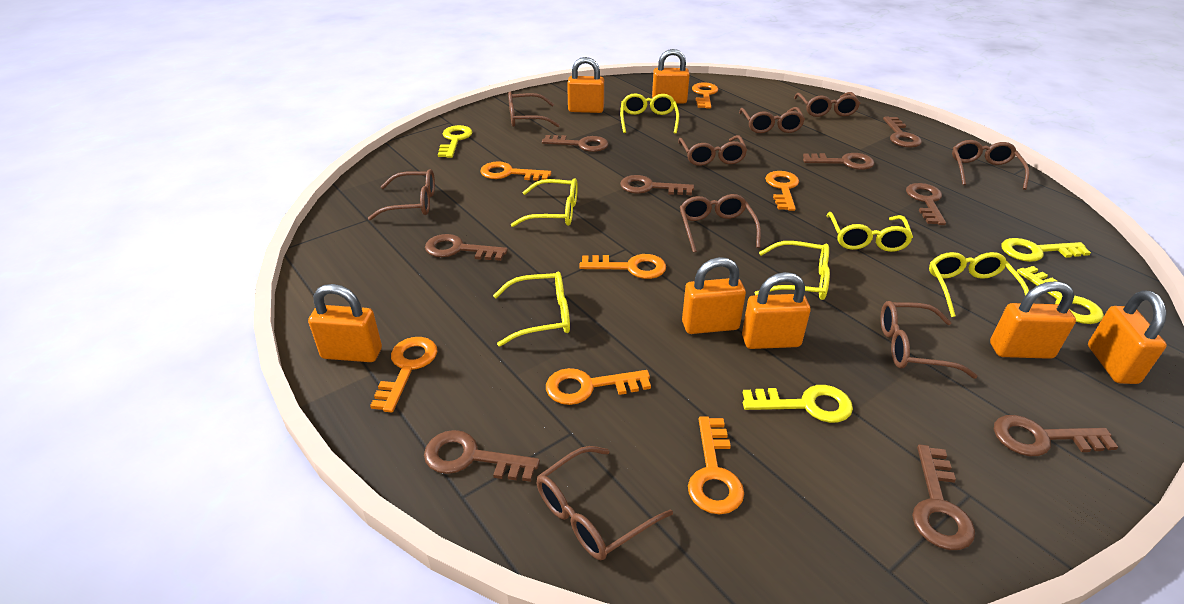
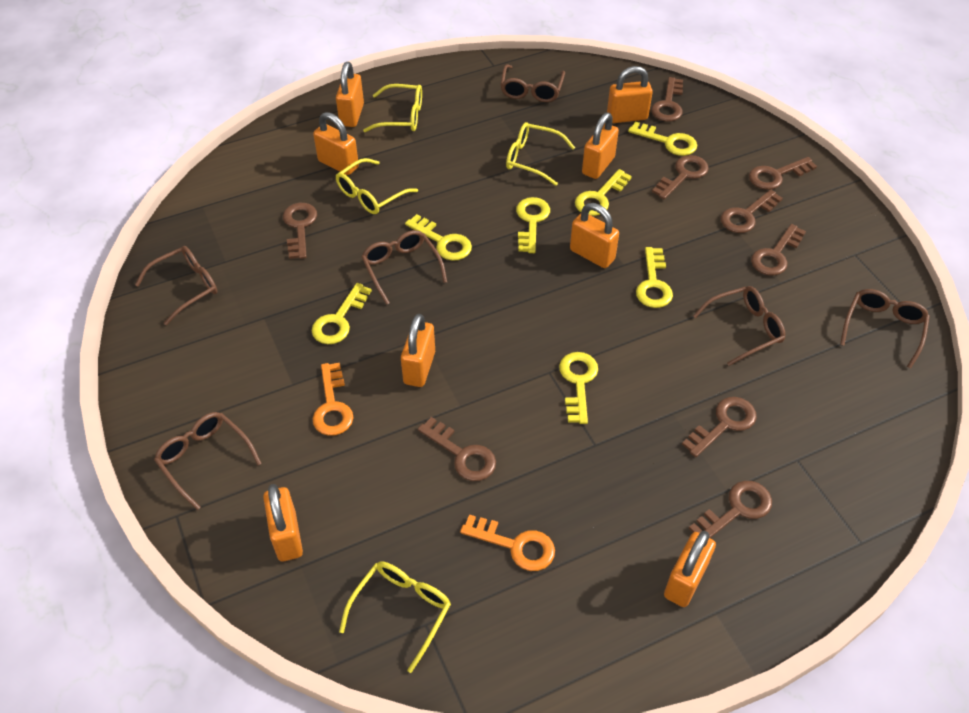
brown glasses: [368,169,435,220] [508,92,560,127] [537,446,673,561] [678,135,747,166] [680,194,761,253] [739,107,805,133] [794,92,860,117] [881,301,978,379] [952,140,1029,190] = 9 -> [135,246,217,325] [154,412,262,510] [361,230,447,305] [500,64,565,102] [693,286,785,366] [840,289,930,369] = 6
orange key: [370,337,437,412] [480,161,551,181] [546,368,651,405] [579,254,666,279] [688,416,744,515] [692,82,718,109] [765,171,799,211] = 7 -> [313,363,354,436] [460,515,555,571] = 2
orange padlock: [308,284,382,362] [567,57,604,113] [652,49,690,104] [682,257,746,334] [742,272,811,349] [990,281,1076,359] [1088,290,1167,384] = 7 -> [263,484,303,561] [313,112,359,175] [336,62,364,127] [401,314,435,387] [570,203,619,268] [582,113,619,179] [607,66,653,123] [664,531,716,607] = 8
yellow glasses: [493,272,570,347] [511,179,578,227] [620,93,679,134] [755,241,830,300] [826,212,913,252] [929,252,1029,317] = 6 -> [336,158,418,214] [339,561,451,673] [363,84,422,132] [506,122,575,186] = 4
yellow key: [438,125,472,158] [743,385,853,423] [1002,238,1091,262] [1017,266,1104,324] = 4 -> [312,283,372,344] [405,214,472,261] [516,197,550,253] [559,352,598,424] [575,169,632,216] [628,122,697,156] [636,247,673,308] = 7

